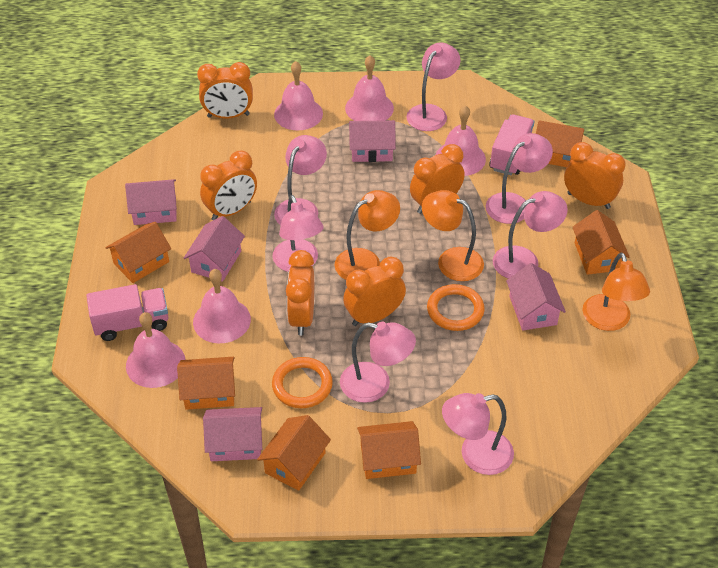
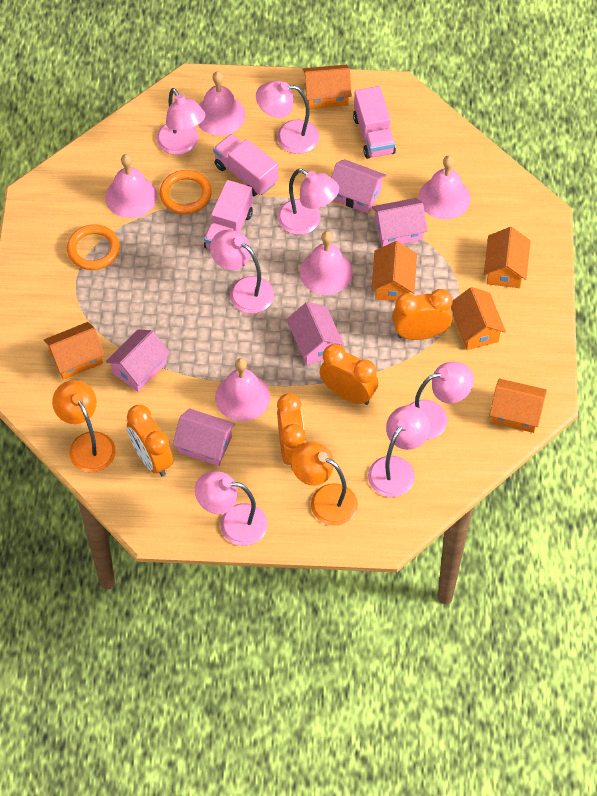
orange clock: [197,62,253,118] [200,151,257,220] [286,250,314,335] [343,257,406,326] [410,144,465,214] [564,142,626,209] = 6 -> [127,405,173,477] [277,393,306,468] [320,344,378,405] [392,289,452,340] = 4
orange lamp: [335,190,400,280] [422,190,484,281] [583,253,650,331] = 3 -> [52,380,116,473] [291,442,358,526] = 2
pink truck: [86,284,169,341] [489,114,534,175] = 2 -> [204,180,253,249] [213,134,278,196] [353,86,396,159] = 3

